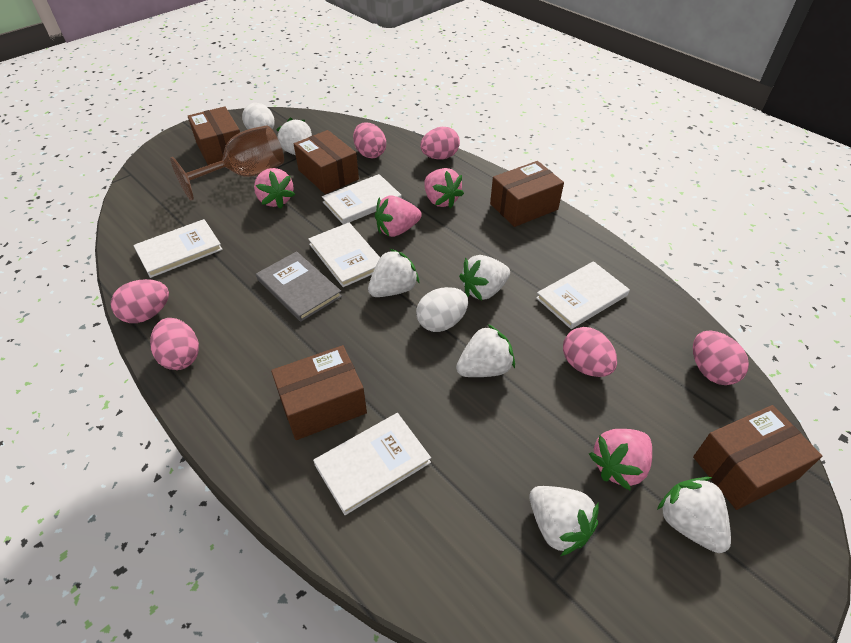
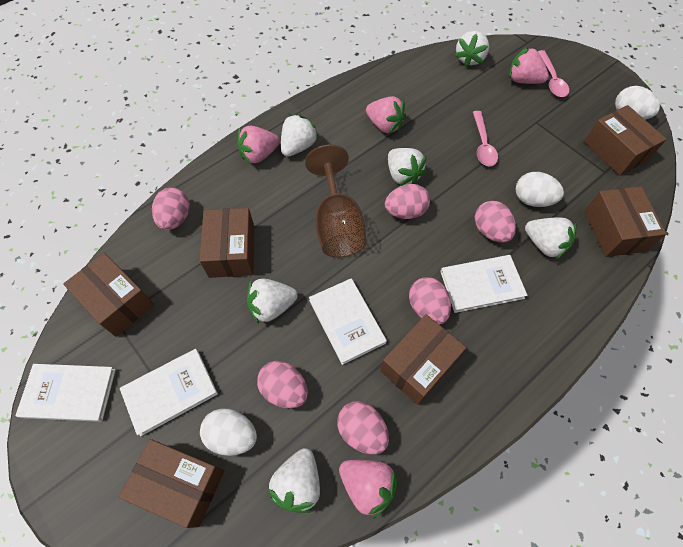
brown box: [188,106,240,165] [271,345,367,440] [294,130,359,194] [490,161,564,227] [693,405,822,510] = 5 -> [63,253,154,337] [119,439,225,528] [199,208,255,278] [380,314,466,405] [584,105,667,176] [585,186,666,257] = 6
grey book: [256,251,342,322] = 1 -> none = 0
pink spoon: none = 0 -> [473,111,498,167] [538,50,569,97] = 2
white book: [133,219,223,278] [308,223,380,287] [313,413,431,515] [322,174,402,224] [536,261,630,329] = 5 -> [15,364,116,422] [120,349,218,437] [309,278,387,365] [440,255,527,313] = 4
white egg: [242,103,275,129] [416,287,468,332] = 2 -> [200,408,257,456] [516,172,564,207] [615,86,660,120] = 3

